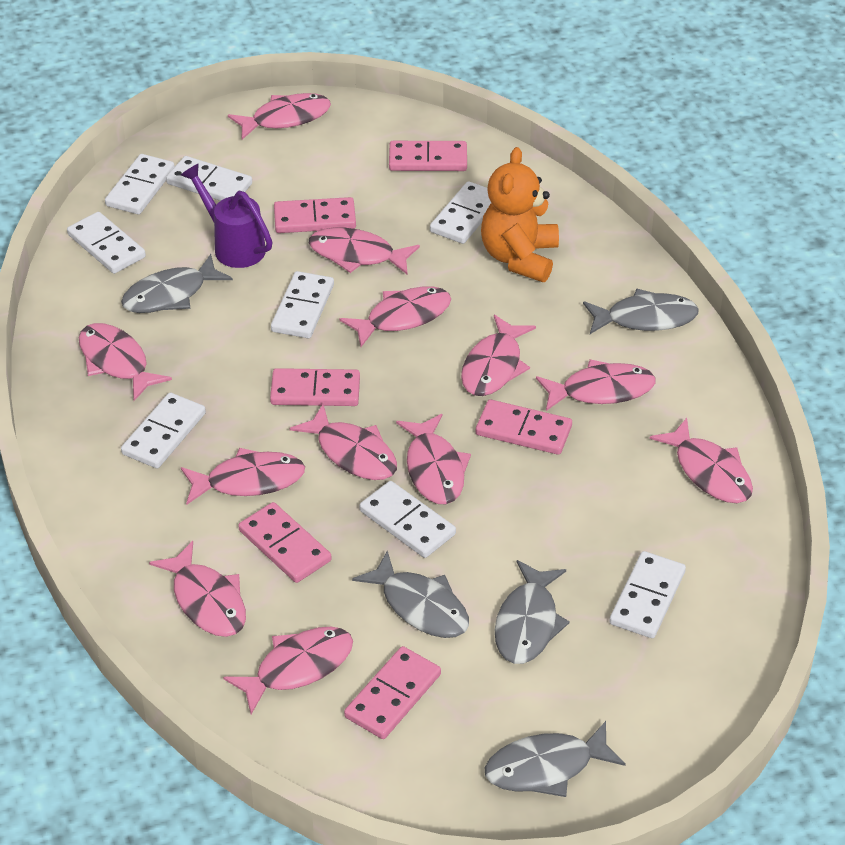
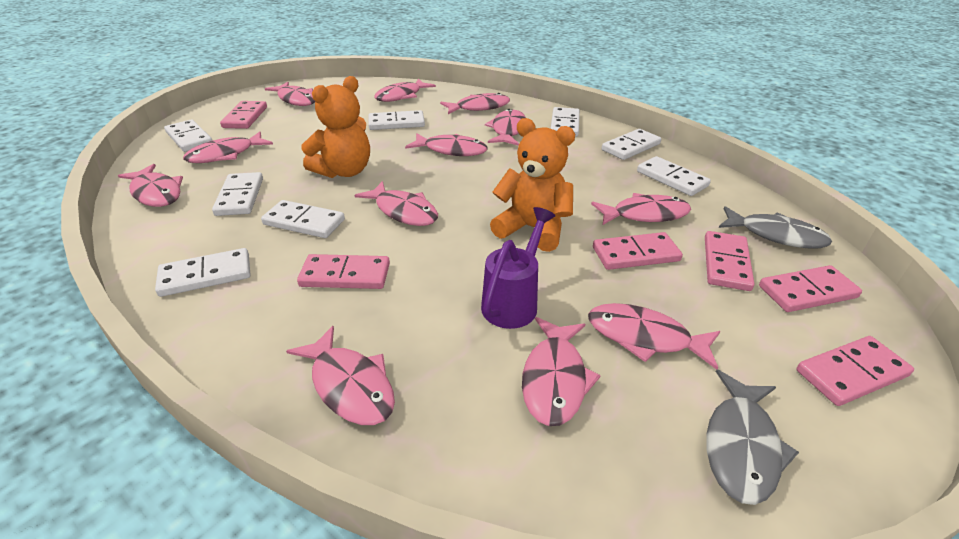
grey fish: [121,254,233,313] [352,550,469,638] [485,721,626,797] [495,560,570,664] [583,289,699,334] = 5 -> [706,370,799,505] [719,206,832,249] = 2
orange teddy bear: [481,147,559,282] = 1 -> [301,76,370,178] [490,118,575,252] = 2

